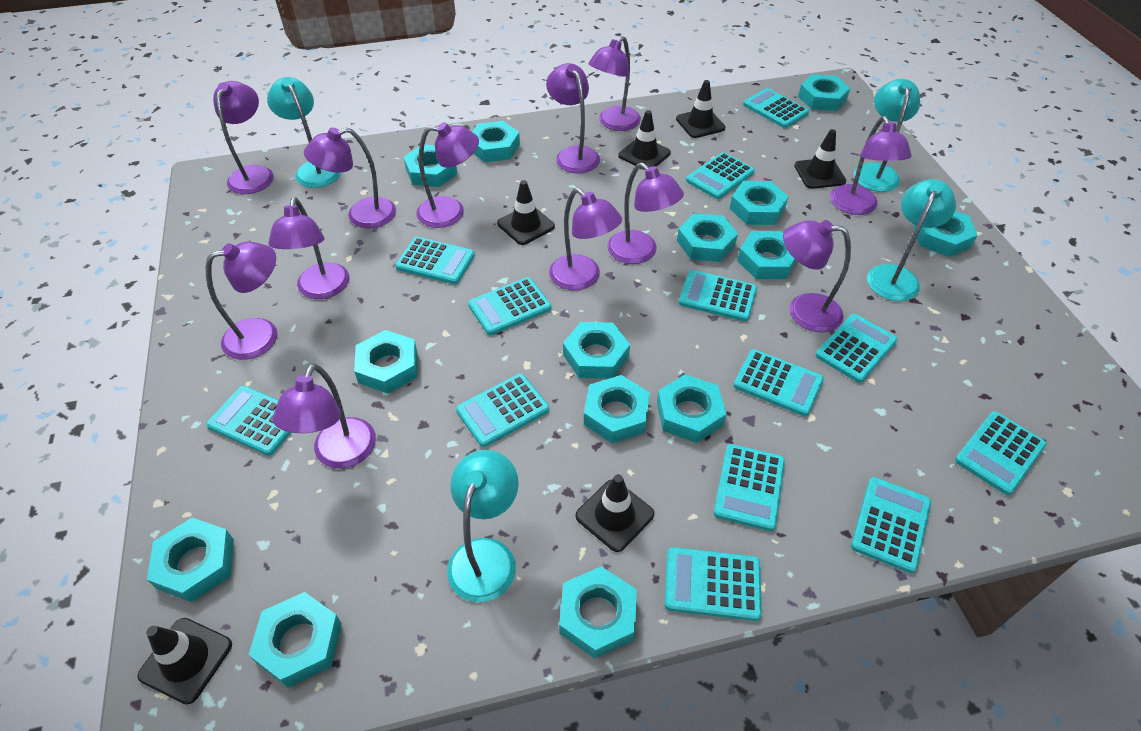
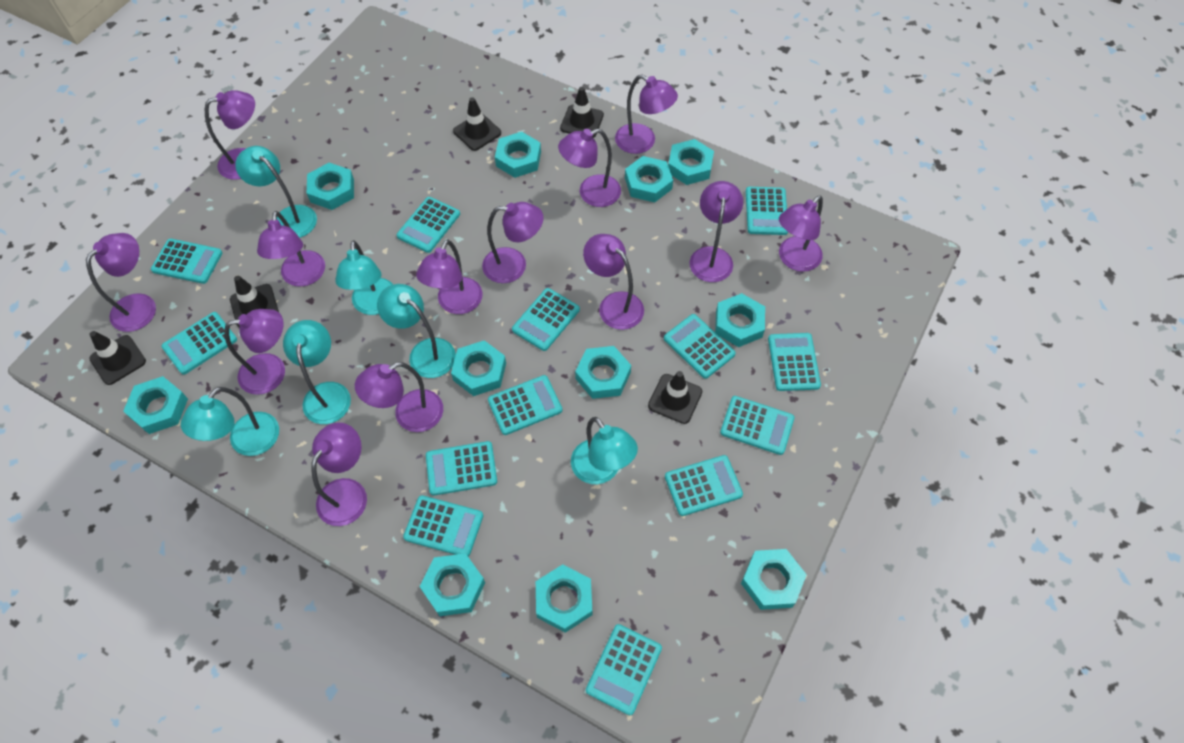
black traffic cone: [137,618,232,705] [497,180,555,245] [576,474,654,552] [618,110,671,170] [676,80,726,138] [794,129,846,189] = 6 -> [89,331,146,385] [230,276,279,328] [453,97,501,151] [560,87,604,138] [648,371,702,424] = 5
purple lamp: [206,241,277,360] [213,81,274,194] [268,197,349,299] [273,364,376,469] [304,127,396,228] [416,122,479,228] [546,63,600,173] [549,188,622,290] [588,36,641,131] [607,162,684,264] [783,220,851,332] [830,116,912,215] = 12 -> [86,233,156,332] [205,90,255,180] [224,309,285,395] [257,211,325,287] [311,423,367,526] [355,362,443,432] [416,240,482,314] [482,202,543,283] [558,129,621,207] [583,234,644,330] [615,75,678,154] [689,181,743,282] [779,196,823,272] = 13
turquoise lamp: [267,77,341,188] [447,450,519,602] [854,79,920,192] [867,179,956,301] = 4 -> [181,387,279,456] [235,146,317,238] [283,320,351,424] [335,240,393,315] [377,284,456,378] [571,417,638,484] = 6
turquoise nut: [147,518,234,602] [249,592,342,687] [354,330,418,394] [403,145,458,187] [472,121,520,162] [559,566,637,658] [563,322,630,379] [584,375,650,443] [657,374,726,443] [677,213,738,262] [730,181,789,225] [737,231,797,279] [798,74,851,111] [913,211,978,257] = 14 -> [123,376,188,434] [307,163,354,210] [419,553,485,616] [451,340,506,396] [495,132,541,178] [536,564,592,633] [575,346,631,399] [625,156,673,202] [668,139,714,185] [715,293,765,347] [741,549,807,610] = 11

